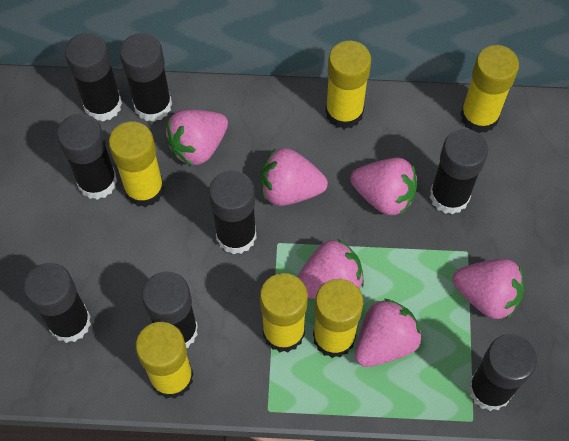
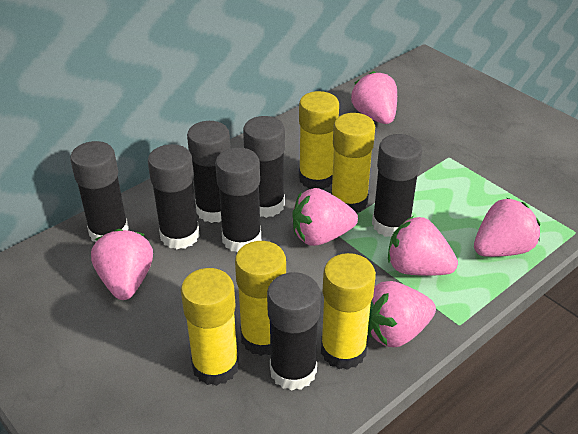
black glue stick: [24,263,91,343] [57,113,117,200] [65,33,122,122] [119,33,172,122] [142,272,198,348] [209,171,257,254] [430,129,488,215] [468,334,537,411] = 8 -> [70,141,129,242] [148,144,200,249] [187,121,230,223] [215,147,261,252] [243,116,285,218] [267,272,321,391] [372,134,423,237] = 7
yellow glue stick: [109,121,165,207] [136,322,193,399] [260,273,308,352] [313,279,363,358] [325,41,371,129] [460,45,519,133] = 6 -> [181,268,239,386] [235,241,286,356] [299,91,339,189] [321,253,376,370] [331,113,375,212] = 5

